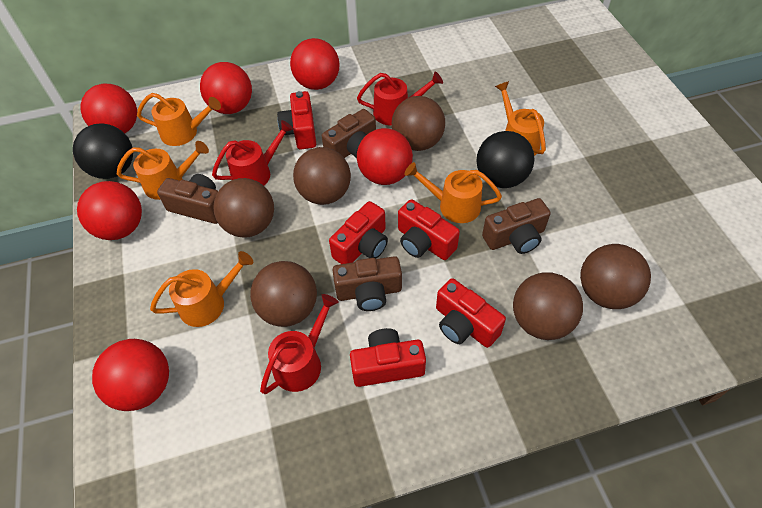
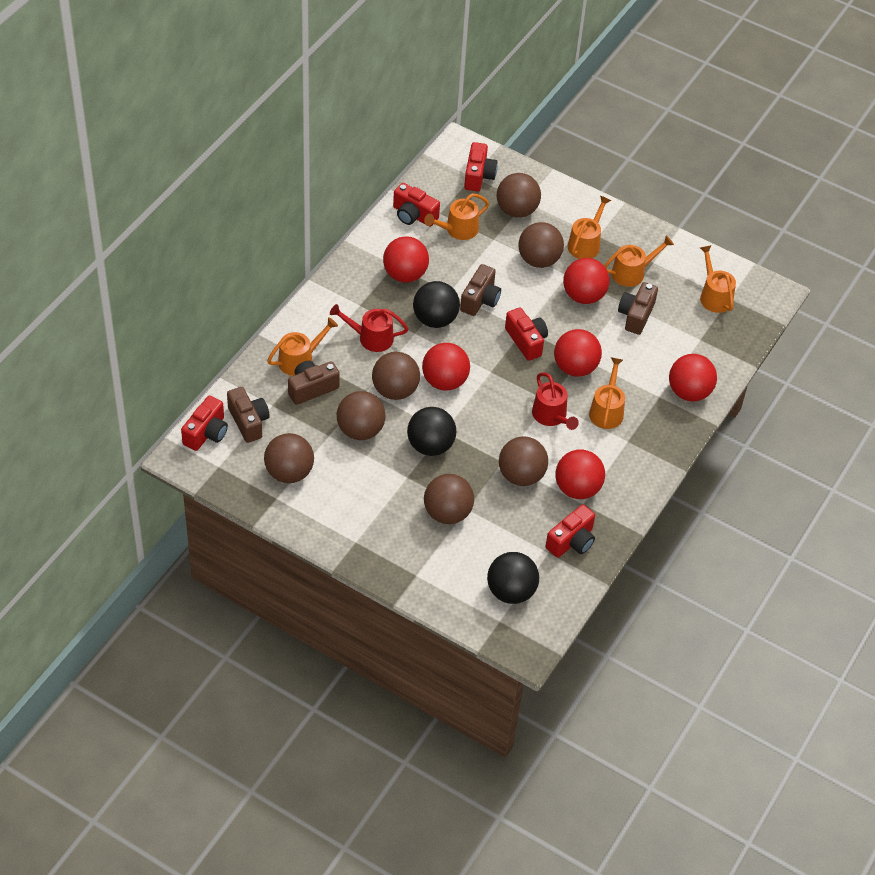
black ball: [73,124,133,179] [476,131,534,188] = 2 -> [407,407,456,456] [413,281,460,328] [487,552,539,604] = 3
brown ball: [213,178,274,237] [250,261,317,327] [293,147,351,205] [392,96,445,151] [513,272,583,340] [580,244,651,309] = 6 -> [264,433,314,483] [337,391,385,440] [372,352,420,400] [424,474,474,524] [497,173,541,218] [499,436,548,486] [518,222,564,268] = 7
orange watering can: [117,141,209,200] [137,93,221,146] [150,251,253,327] [405,162,502,223] [495,81,546,156] = 5 -> [267,317,338,376] [424,194,489,240] [568,196,611,259] [589,357,625,429] [604,235,674,287] [700,245,736,313] = 6
red watering can: [212,120,294,185] [260,294,339,394] [357,71,443,125] = 3 -> [330,304,408,352] [532,372,579,430] = 2

